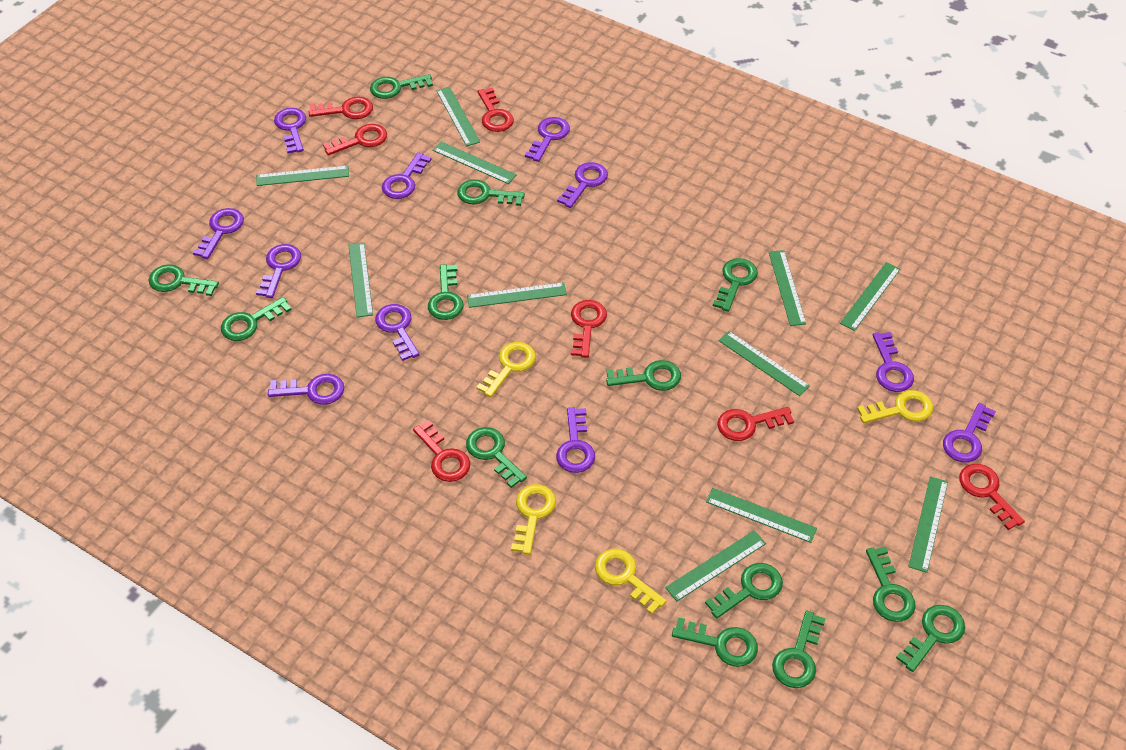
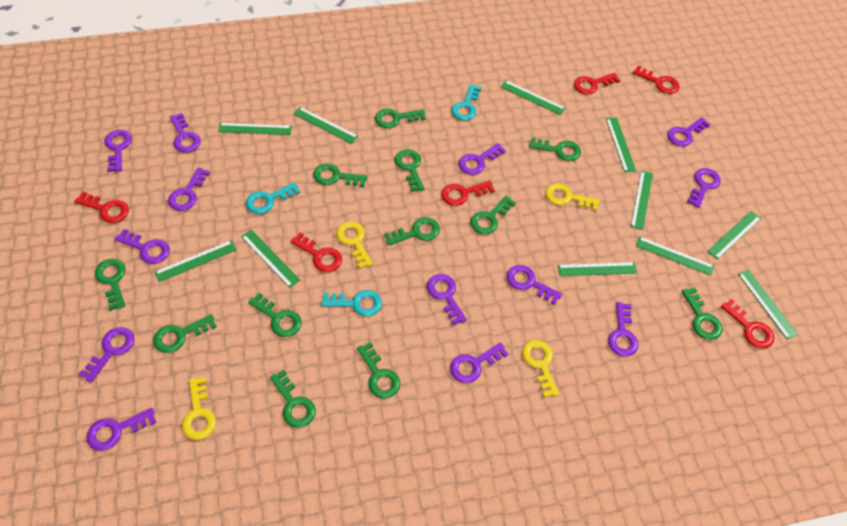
green key: [148,264,219,296] [221,297,292,341] [370,74,433,99] [428,264,464,320] [457,179,525,206] [466,427,527,488] [606,360,681,391] [672,617,758,667] [705,563,783,619] [713,258,758,312] [772,610,826,688] [866,546,916,622] [896,605,965,672] = 13 -> [95,259,126,311] [153,314,217,353] [248,293,302,337] [270,370,316,428] [313,163,367,187] [357,342,400,399] [375,108,426,128] [384,217,440,245] [395,149,424,192] [470,196,516,234] [529,137,581,161] [682,287,723,340] = 12
purple key: [193,208,244,259] [256,244,301,298] [268,374,344,405] [274,108,306,154] [375,304,420,361] [382,152,432,199] [525,117,570,162] [556,407,595,473] [557,162,608,208] [873,332,914,392] [943,403,996,462] = 11 -> [79,327,134,382] [86,408,156,451] [104,130,132,172] [115,229,170,264] [168,167,210,211] [170,113,201,153] [427,274,467,325] [450,342,509,383] [459,143,506,175] [507,265,562,305] [608,302,638,356] [668,117,711,146] [687,168,721,208] = 13
red key: [309,97,373,119] [323,124,387,156] [413,420,470,482] [478,87,514,132] [571,300,607,358] [717,407,794,441] [959,464,1025,530] = 7 -> [74,192,129,223] [291,233,342,272] [441,181,495,206] [574,73,620,94] [633,66,680,94] [721,299,774,349] = 6
turquoise key: none = 0 -> [246,182,300,214] [321,290,382,316] [451,84,482,121] = 3

